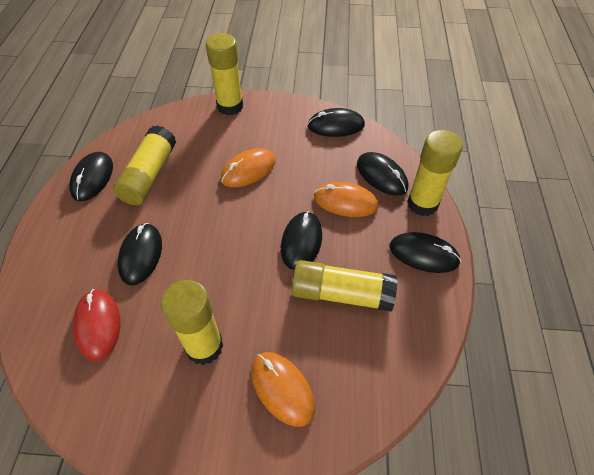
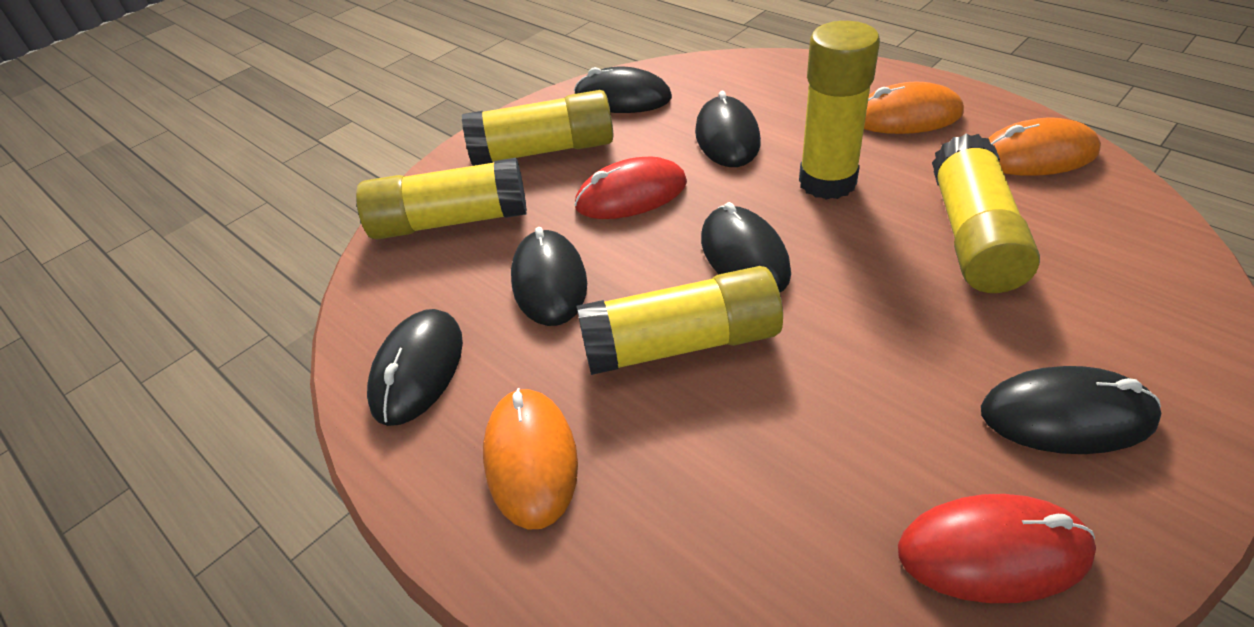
red mouse: [73,289,120,361] = 1 -> [574,157,687,219] [898,494,1096,603] = 2

